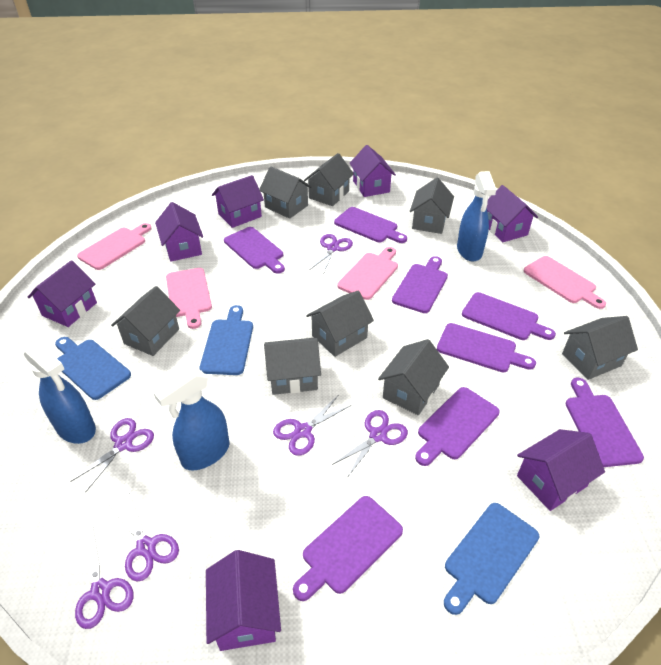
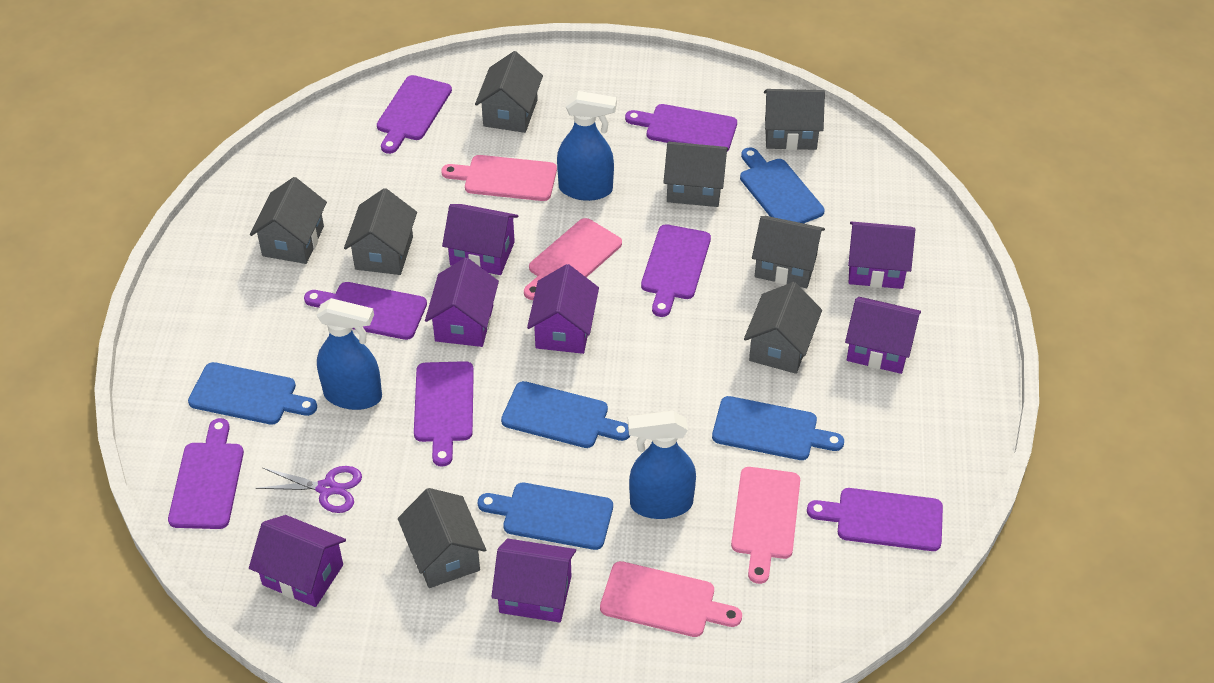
blue cutting board: [55,337,131,400] [200,305,253,375] [444,503,540,615] = 3 -> [188,362,317,425] [478,483,613,550] [501,381,630,448] [712,396,844,460] [740,147,825,223] = 5
purple cutting board: [224,227,285,274] [293,496,403,601] [334,207,407,243] [392,256,448,313] [415,387,500,466] [437,323,536,372] [462,292,556,340] [566,378,644,467] = 8 -> [168,418,244,529] [304,282,427,340] [377,75,452,154] [414,361,474,467] [625,104,737,152] [641,224,711,317] [807,488,943,551] = 7
purple scissors: [70,418,154,493] [71,529,134,629] [110,493,179,582] [273,396,351,456] [310,234,353,274] [332,410,408,478] = 6 -> [256,466,362,513] = 1

